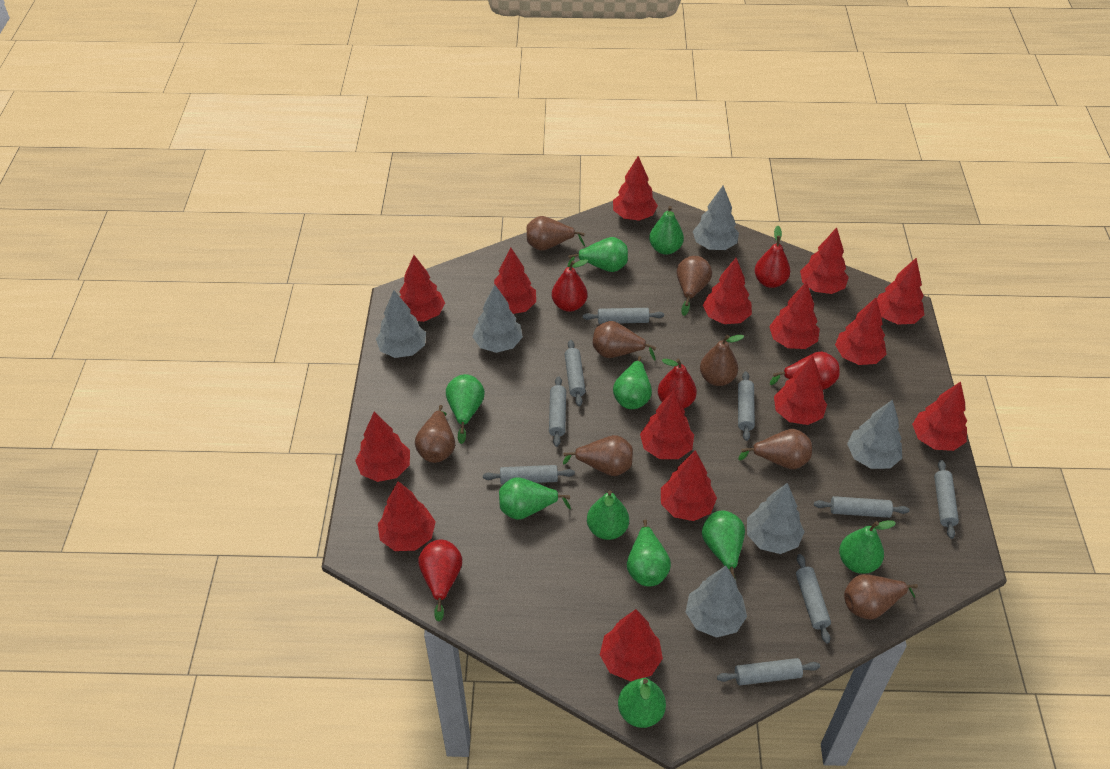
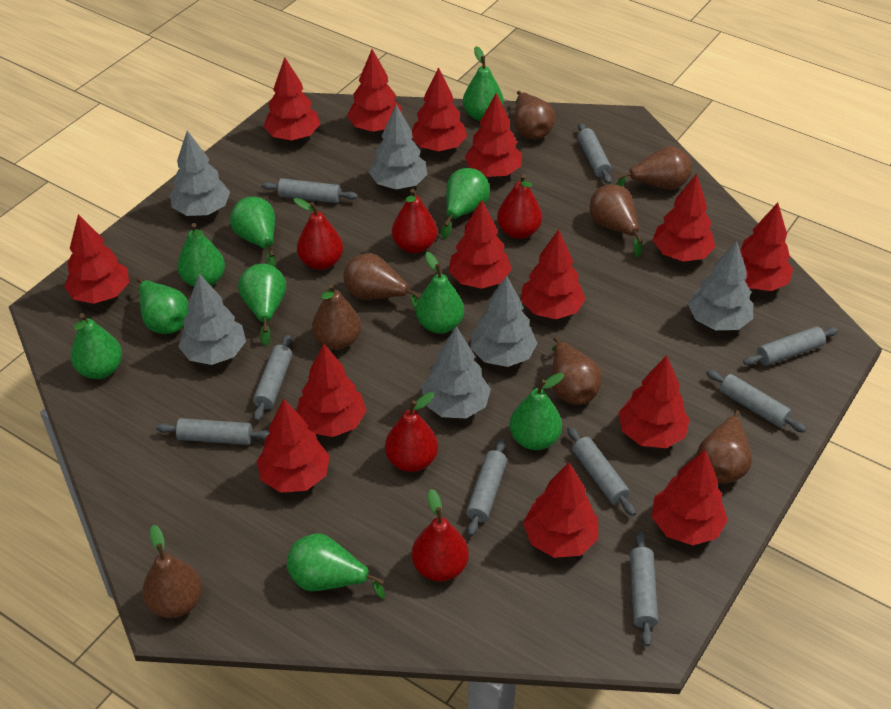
red tree: [355,412,410,482] [378,481,436,551] [399,255,445,322] [491,248,536,314] [600,609,663,681] [613,156,658,221] [640,390,694,459] [661,450,717,521] [703,258,752,324] [769,282,820,349] [774,356,827,425] [800,227,849,294] [835,298,886,365] [877,258,924,325] [912,381,967,451] = 15 -> [64,214,129,304] [257,399,330,493] [264,57,320,141] [297,344,366,437] [347,49,402,132] [412,67,467,151] [448,200,512,289] [465,93,522,177] [521,229,586,319] [523,462,598,558] [618,355,690,448] [652,450,728,545] [653,174,715,262] [740,203,793,291] = 14

